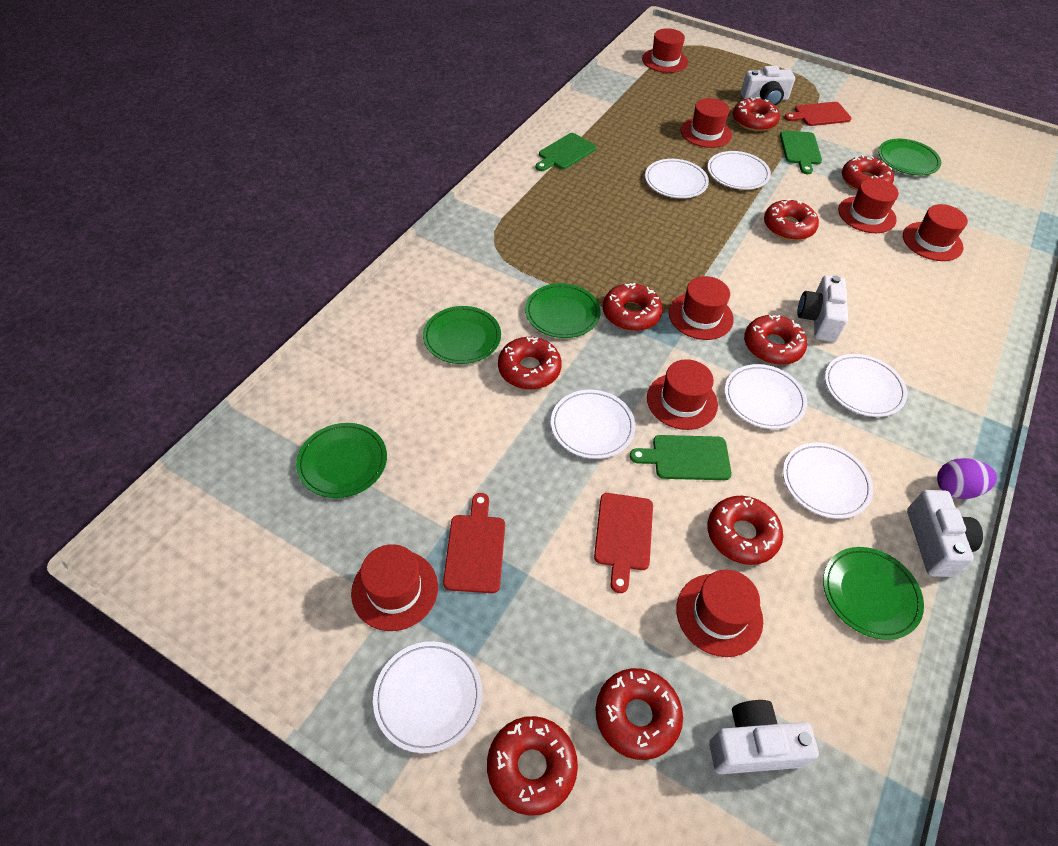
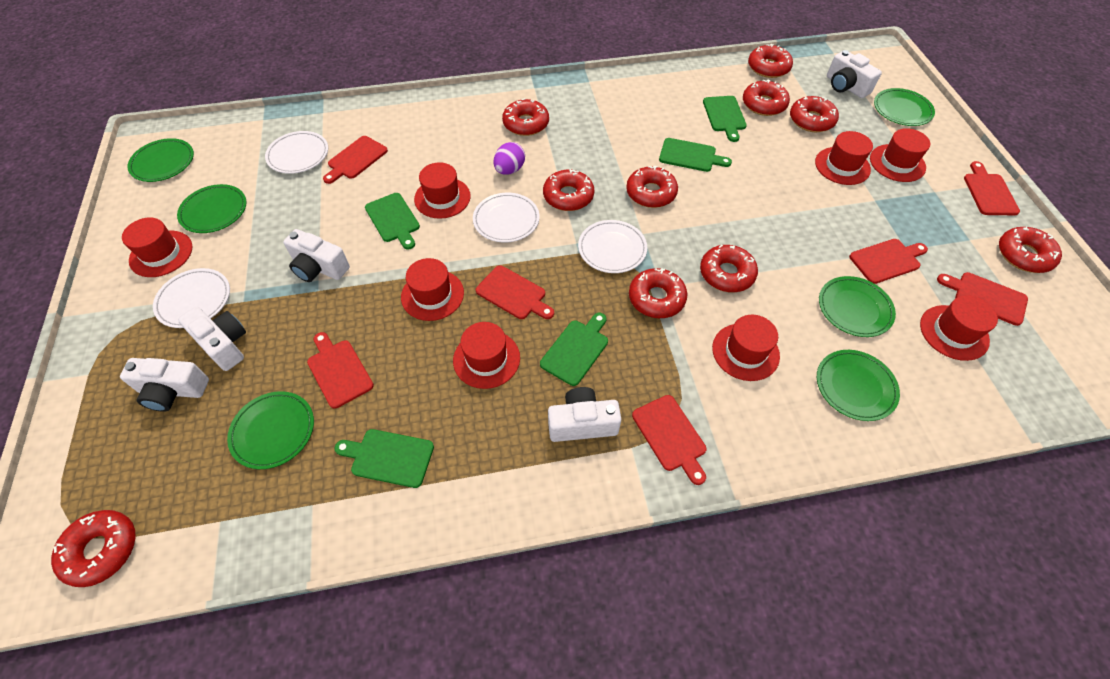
green cutting board: [536,133,596,171] [630,435,732,480] [780,131,822,174] = 3 -> [334,429,434,488] [365,193,420,250] [540,313,608,386] [659,138,732,172] [703,96,747,142] = 5
green plate: [296,423,387,498] [423,306,501,364] [525,283,601,338] [823,547,924,640] [878,139,941,175] = 5 -> [127,138,194,182] [177,184,247,233] [227,391,314,469] [817,350,900,421] [819,276,896,337] [874,88,935,126] = 6
red cutting board: [443,493,505,593] [594,493,653,593] [784,102,852,126] = 3 -> [307,332,374,409] [323,136,388,184] [476,265,554,319] [632,395,707,485] [849,239,928,284] [937,272,1028,326] [964,161,1020,215] = 7
red donut: [487,716,578,816] [498,337,562,390] [596,668,683,760] [603,283,663,331] [707,496,783,565] [733,97,780,132] [744,315,807,365] [764,199,819,241] [842,155,894,191] = 9 -> [51,510,136,587] [502,98,549,136] [543,169,594,211] [626,166,678,208] [629,268,687,318] [700,245,758,292] [743,80,790,116] [748,44,793,78] [790,96,839,132] [999,227,1062,273] = 10
white camera: [709,700,819,774] [741,66,795,106] [797,275,848,342] [907,490,983,577] = 4 -> [120,358,209,412] [178,307,246,371] [283,229,350,282] [548,387,621,442] [827,50,882,98] = 5
white plate: [373,641,482,753] [551,390,636,459] [645,159,709,198] [708,151,771,190] [725,364,807,429] [783,443,873,519] [825,354,907,417] = 7 -> [153,268,230,328] [265,131,328,174] [473,193,540,242] [578,220,647,273] = 4

